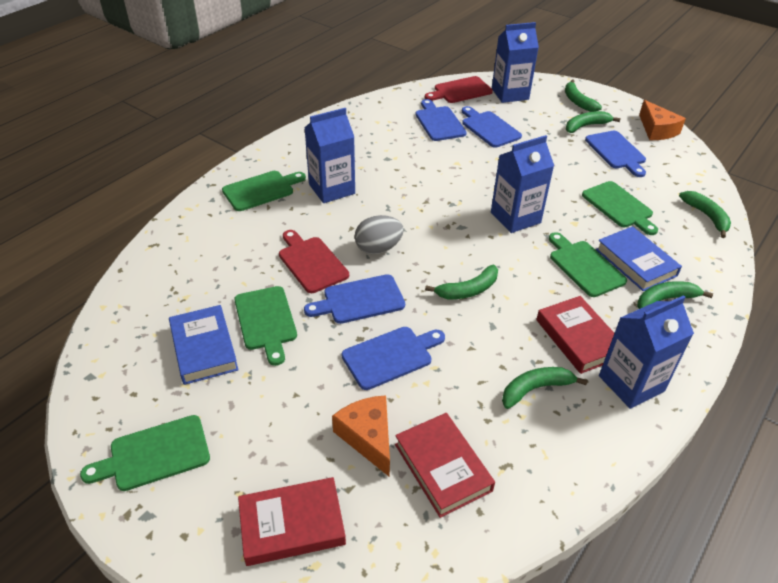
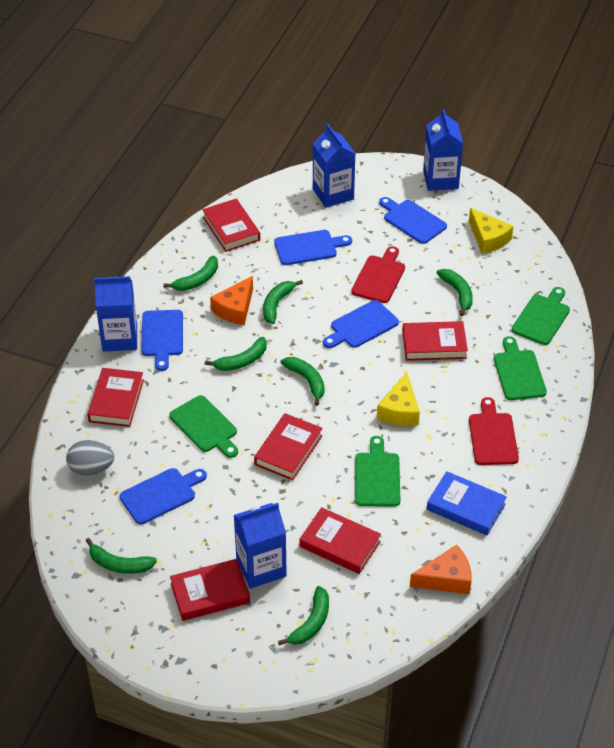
blue book: [169,305,239,385] [596,226,682,291] = 2 -> [427,471,507,535] = 1
green banana: [425,265,498,299] [502,367,588,409] [565,79,602,112] [566,111,620,133] [637,281,713,309] [679,191,731,238] = 6 -> [86,538,157,574] [164,255,218,291] [205,337,267,371] [263,280,303,324] [278,586,329,645] [280,357,325,406] [437,269,473,316] = 7
green cutting board: [80,415,210,491] [222,171,306,211] [234,286,297,366] [549,232,627,297] [582,181,658,235] = 5 -> [169,395,238,458] [355,436,400,507] [494,336,547,400] [512,287,570,345] = 4
red book: [238,477,346,566] [395,413,495,518] [536,296,614,374] = 3 -> [87,368,144,427] [170,559,250,621] [202,199,260,252] [254,413,323,480] [300,507,381,574] [402,321,468,361] = 6
yellow cheese: none = 0 -> [377,372,420,426] [469,208,513,254] = 2

